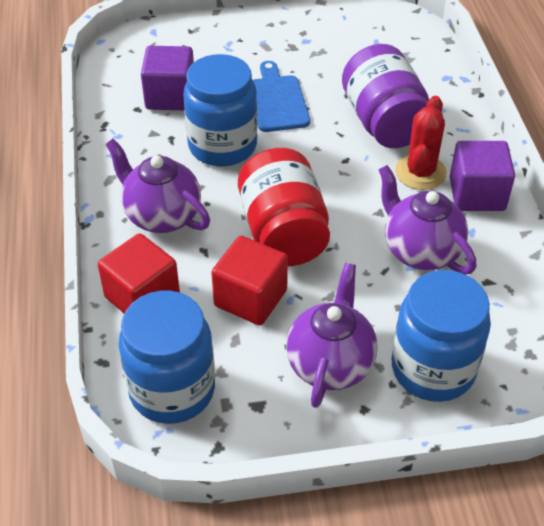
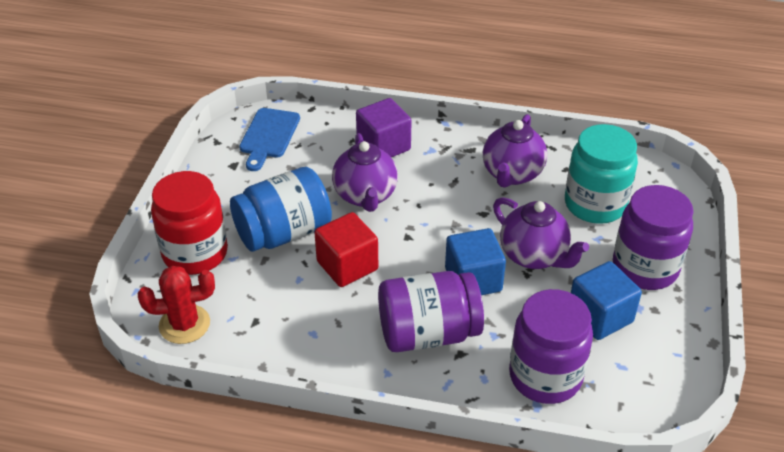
blue cube: none = 0 -> [445,228,506,295] [571,261,642,340] = 2
blue jar: [119,291,215,424] [183,54,257,166] [392,270,491,402] = 3 -> [230,167,332,252] = 1
purple cube: [141,46,194,110] [449,141,515,211] = 2 -> [356,98,411,157] = 1
purple jar: [342,44,429,148] = 1 -> [378,271,484,352] [509,289,593,404] [613,185,693,290] = 3
red cube: [98,233,180,314] [211,236,288,325] = 2 -> [314,212,378,287] = 1
turquoise jar: none = 0 -> [565,124,638,224] = 1

